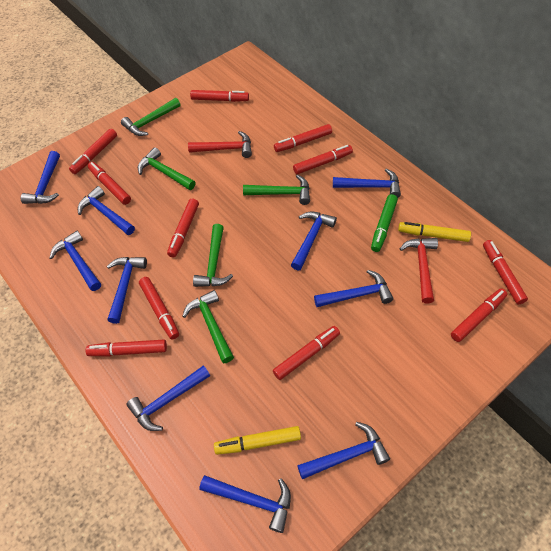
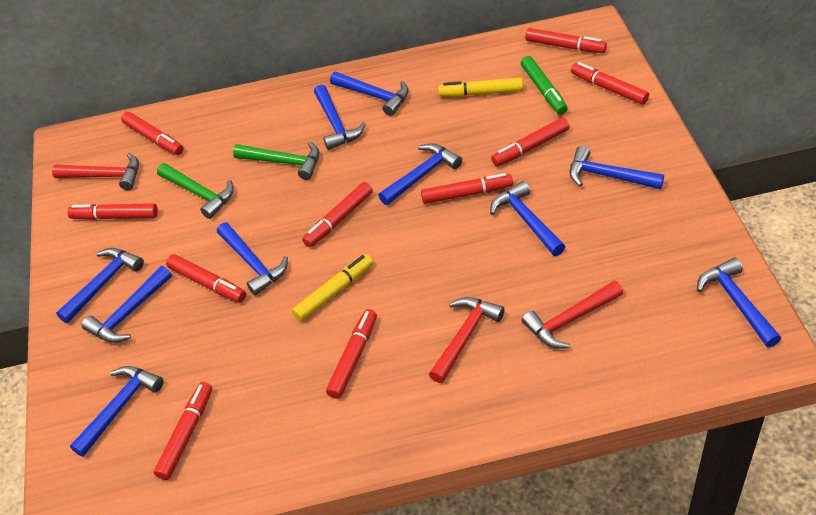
green hammer: [121,98,181,136] [138,147,196,190] [182,290,234,363] [193,224,233,287] [243,175,310,205] = 5 -> [157,163,234,219] [233,141,319,180] = 2
red hammer: [188,131,252,158] [400,238,438,303] = 2 -> [52,153,139,190] [429,297,505,383] [521,281,623,349] = 3
red marker: [69,129,117,174] [86,339,167,356] [88,162,131,205] [139,277,179,339] [167,199,199,258] [190,90,249,102] [273,326,340,380] [274,124,332,152] [293,145,353,174] [451,288,507,342] [483,240,528,305] = 11 -> [67,203,158,220] [121,112,184,155] [154,382,212,480] [166,254,246,303] [302,182,373,247] [326,309,377,399] [421,173,513,204] [491,117,569,166] [525,28,607,53] [571,62,649,105] = 10

